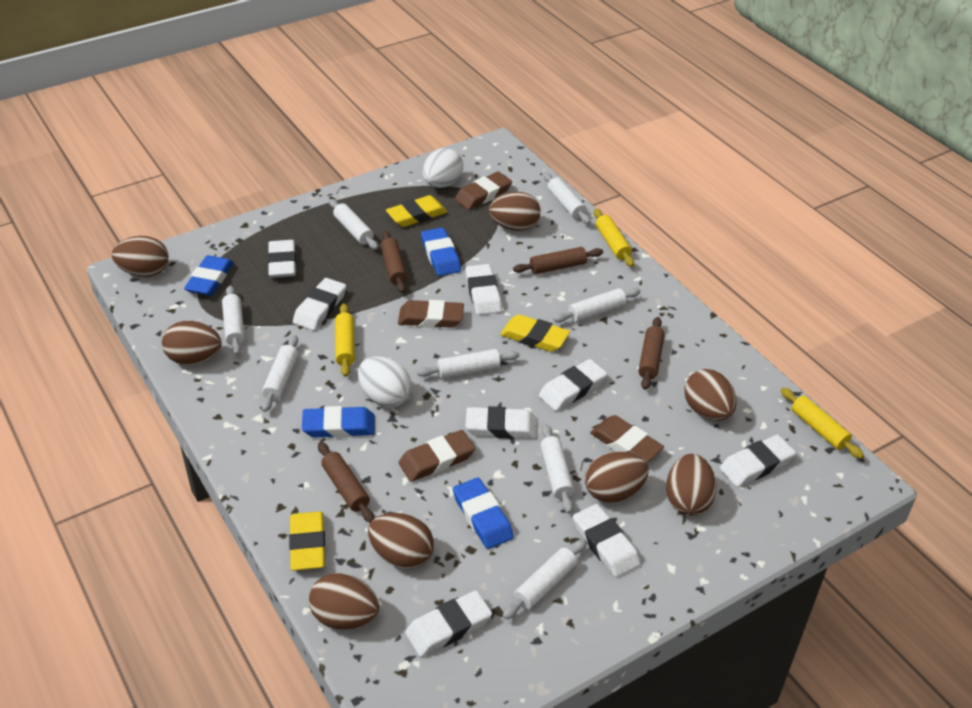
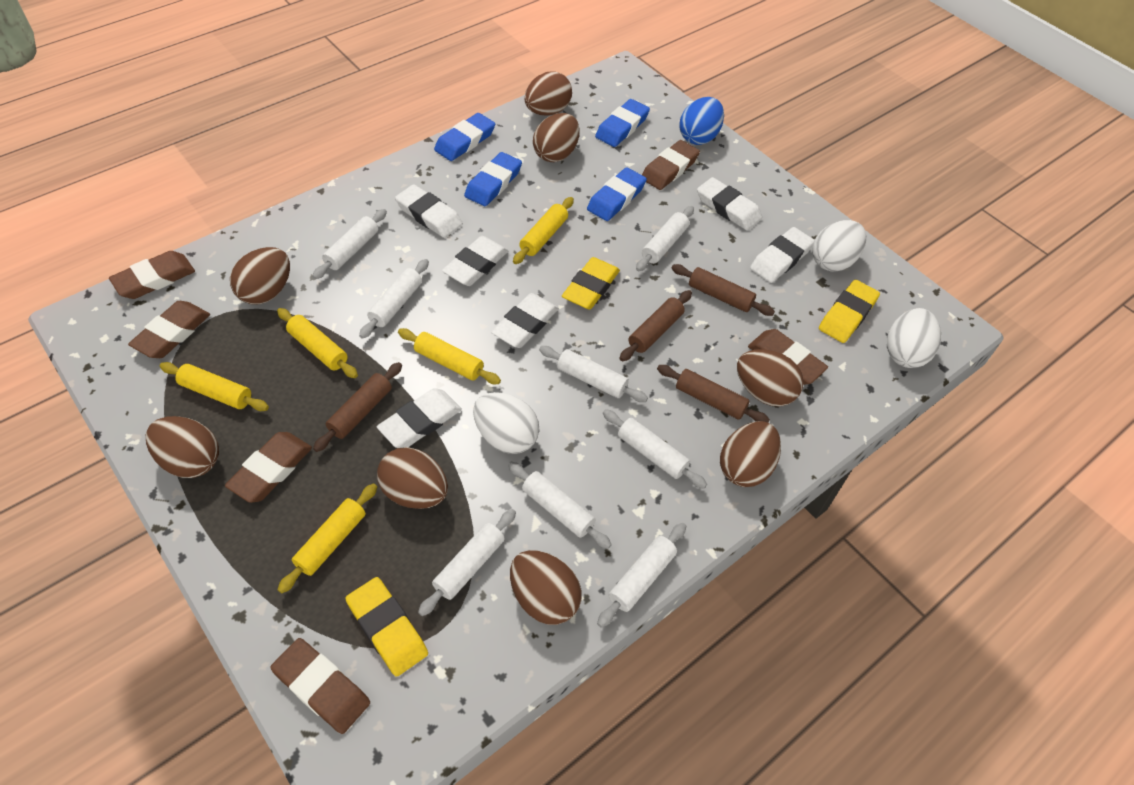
blue egg: none = 0 -> [680,97,724,145] = 1
brown eraser: [398,300,464,328] [399,430,475,482] [455,171,512,210] [590,415,664,463] = 4 -> [109,251,195,299] [128,301,210,358] [225,432,312,503] [270,638,370,734] [642,140,700,190] [748,329,828,385] = 6
white egg: [358,357,412,407] [423,148,463,188] = 2 -> [473,392,539,454] [812,220,866,272] [887,308,941,368] = 3
white eraser: [268,240,296,278] [293,278,346,330] [405,590,492,657] [465,264,502,315] [465,406,537,439] [539,359,607,411] [573,504,641,577] [720,435,796,487] = 8 -> [377,388,462,448] [395,184,463,238] [442,236,508,286] [491,293,559,348] [697,177,762,230] [750,227,814,283] = 6
yellow rolling pin: [335,303,355,377] [594,209,634,267] [781,388,864,459] = 3 -> [160,362,269,411] [277,308,358,378] [277,483,377,593] [398,328,501,384] [513,197,574,264] = 5

